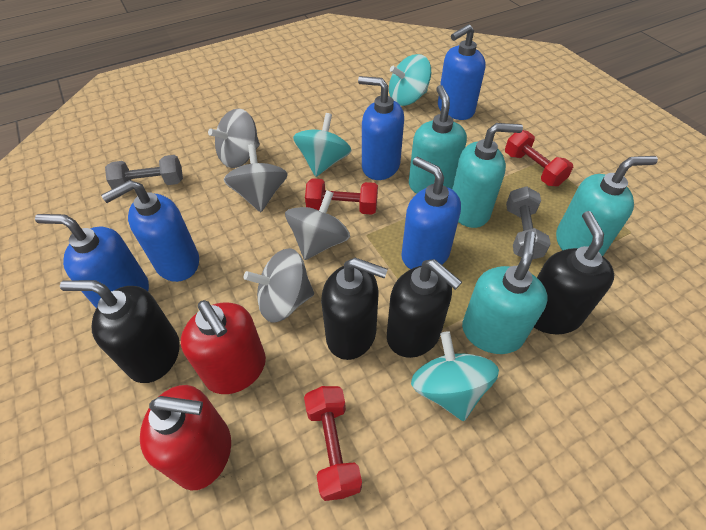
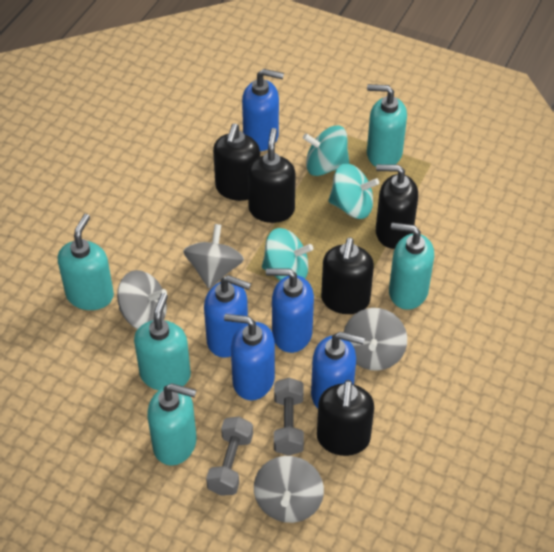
black soap dispenser: [60,280,180,383] [321,258,388,360] [387,259,462,358] [534,211,614,334] = 4 -> [213,124,260,201] [248,128,296,223] [317,380,374,456] [321,237,374,314] [376,164,418,249] = 5
red dumbbell: [304,386,362,501] [305,178,378,215] [505,130,573,186] = 3 -> none = 0
red soap dispenser: [140,385,231,490] [181,300,266,394] = 2 -> none = 0
turquoise soap dispenser: [409,85,467,194] [452,123,523,228] [462,231,548,354] [556,156,658,256] = 4 -> [58,214,114,310] [134,293,191,390] [147,383,196,466] [367,84,407,166] [389,223,434,310] = 5

